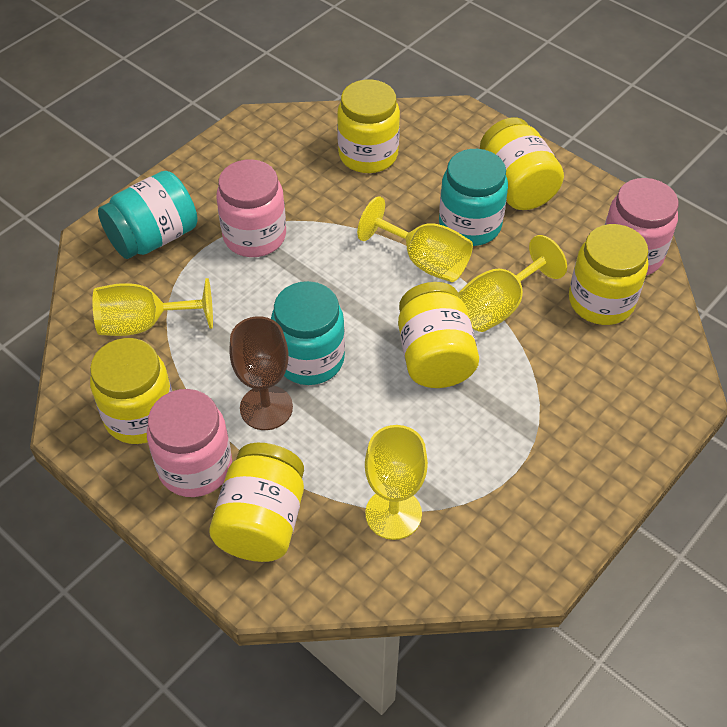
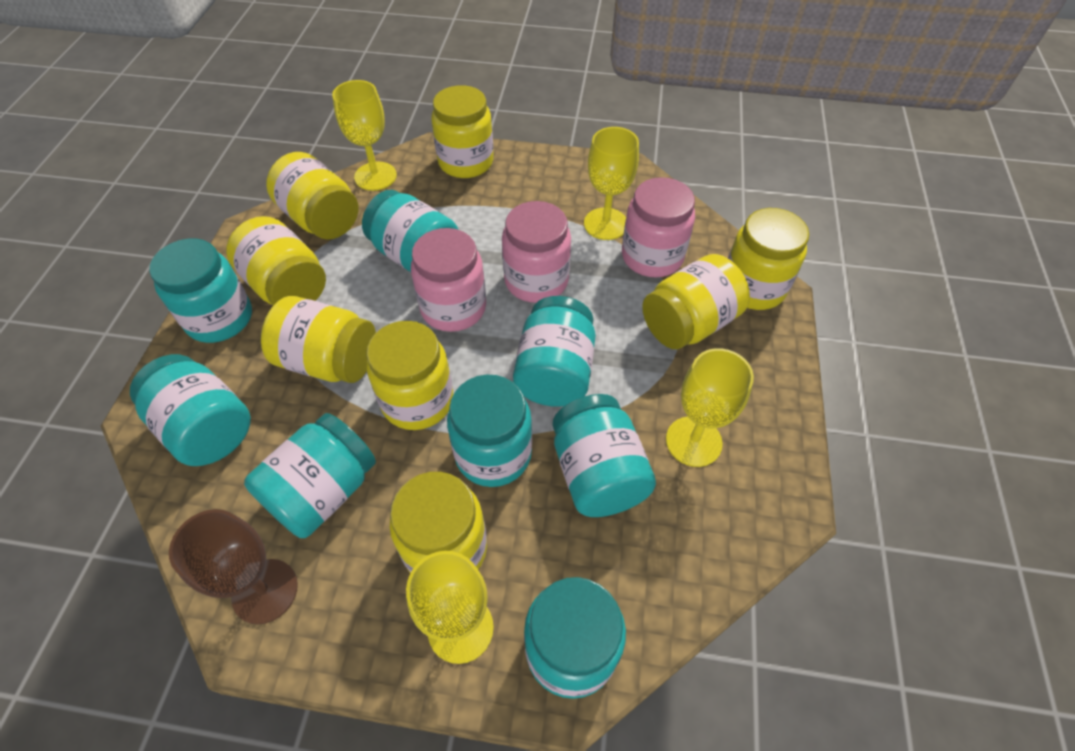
turquoise jar: [98,171,198,259] [271,281,345,385] [439,149,508,246] = 3 -> [130,354,251,466] [149,239,252,343] [244,413,376,538] [362,190,458,272] [447,375,532,487] [513,296,596,407] [524,577,626,699] [552,394,656,517] = 8
yellow jar: [90,338,172,444] [209,443,304,562] [337,79,400,173] [398,282,479,388] [480,117,564,210] [569,224,649,325] = 6 -> [226,216,326,305] [261,296,376,383] [266,152,359,240] [366,321,453,430] [390,472,487,573] [431,85,494,178] [642,254,750,349] [728,208,809,310] = 8

